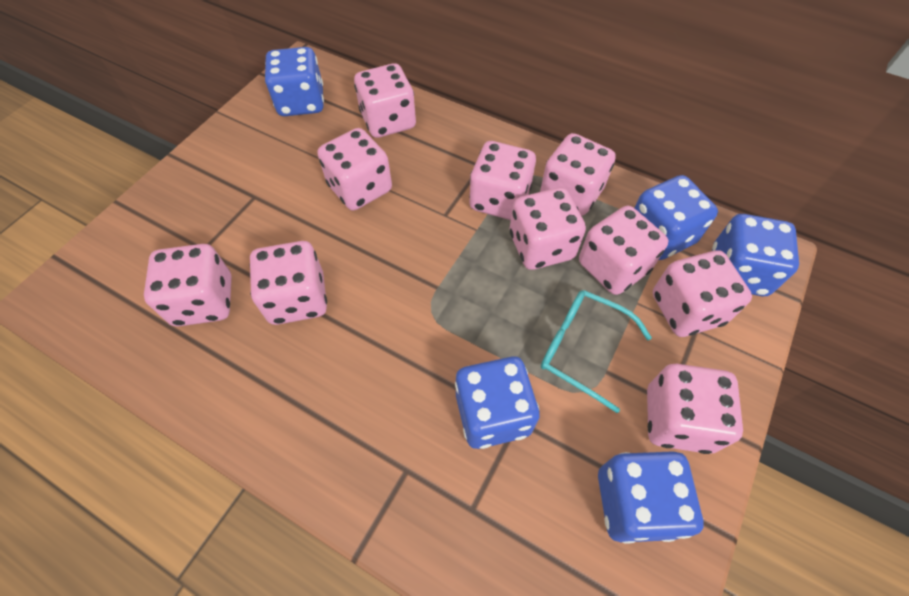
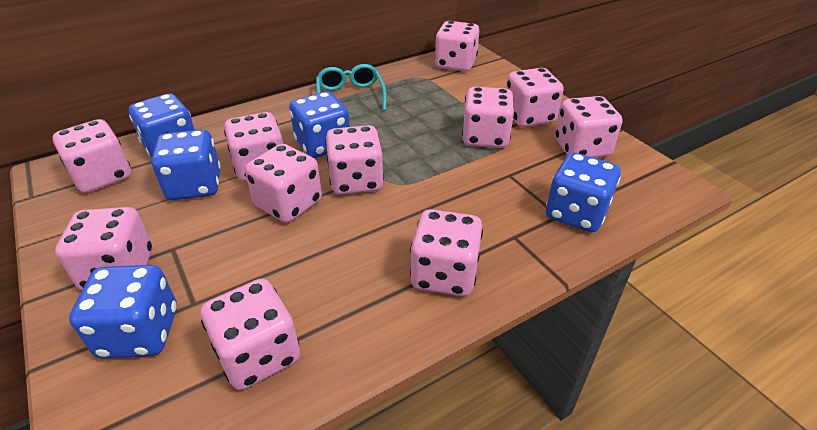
pink dice: [144,244,232,327] [250,241,327,325] [317,128,392,211] [354,63,416,138] [469,141,536,220] [509,188,586,270] [540,133,616,216] [579,206,668,295] [647,364,743,454] [653,250,752,337] = 10 -> [53,119,131,193] [55,207,152,290] [201,278,300,390] [224,112,283,182] [245,144,322,223] [325,125,384,195] [410,209,483,296] [435,21,479,72] [462,87,514,148] [506,68,564,127] [555,96,622,158] = 11

